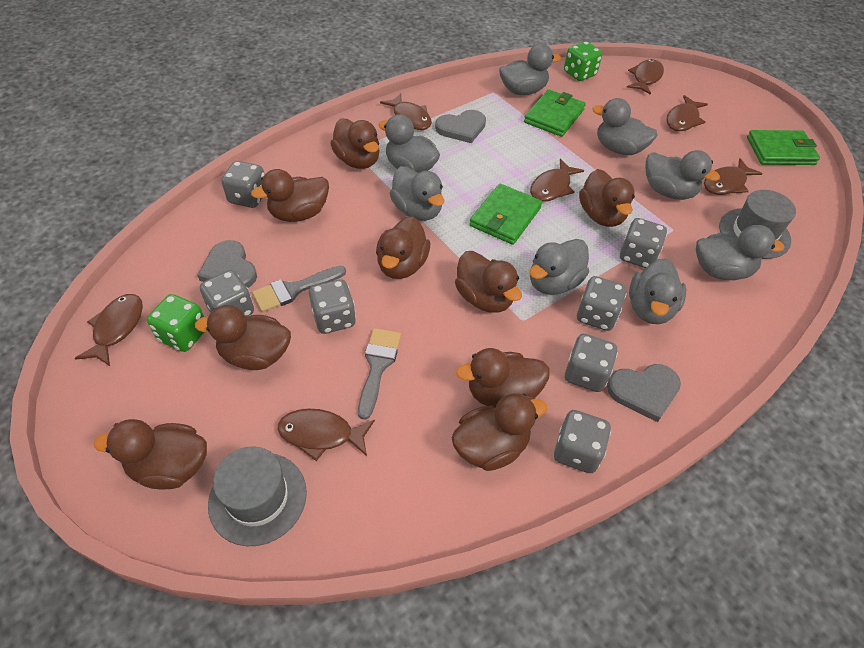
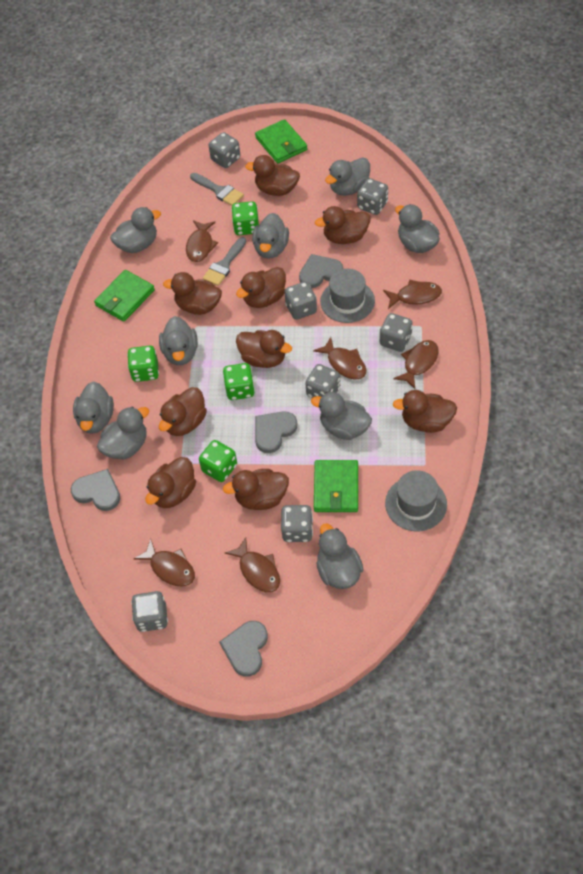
brown fish: [75,294,143,366] [278,409,375,461] [380,93,432,130] [530,159,584,202] [627,59,664,95] [666,95,708,131] [704,158,763,195] = 7 -> [134,539,195,586] [186,220,218,262] [225,537,280,592] [313,337,366,380] [383,279,442,309] [393,340,439,389] = 6
green dice: [147,294,204,352] [564,41,602,81] = 2 -> [127,346,159,382] [199,440,237,482] [223,363,255,400] [231,201,259,235] = 4
grey duck: [378,114,440,173] [389,166,445,221] [499,44,561,95] [529,239,589,295] [592,98,658,155] [629,258,686,324] [645,150,720,200] [696,225,785,280] = 8 -> [73,381,114,434] [97,407,149,460] [110,207,161,253] [159,316,198,365] [252,213,289,259] [311,392,372,440] [316,524,363,589] [325,157,370,196] [395,204,440,253] = 9
grey heart: [197,240,257,288] [435,110,486,143] [607,364,681,422] = 3 -> [71,469,121,511] [219,621,268,677] [255,412,298,453] [299,254,343,288] = 4

